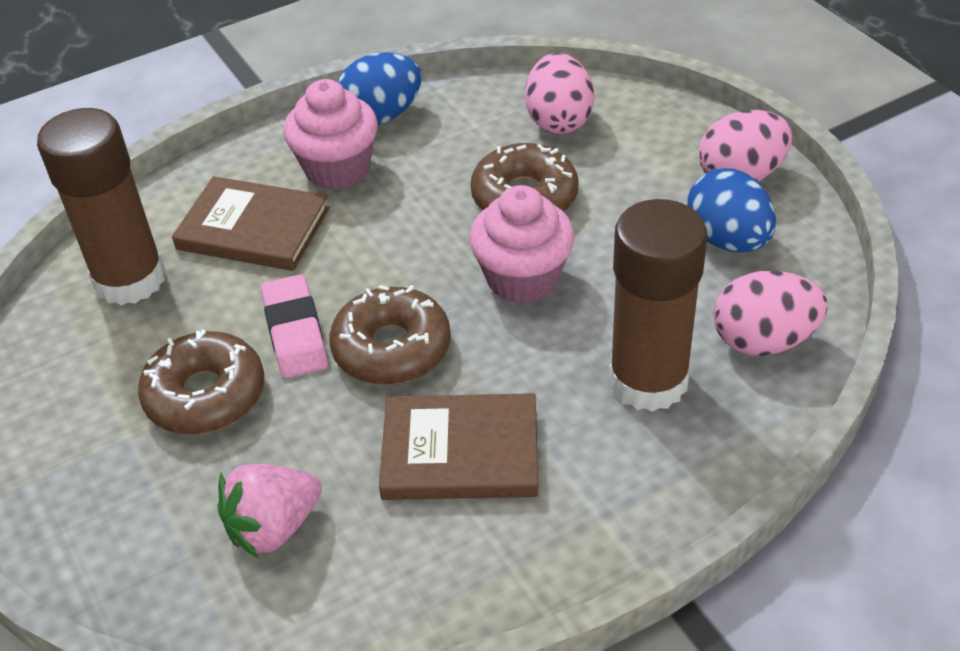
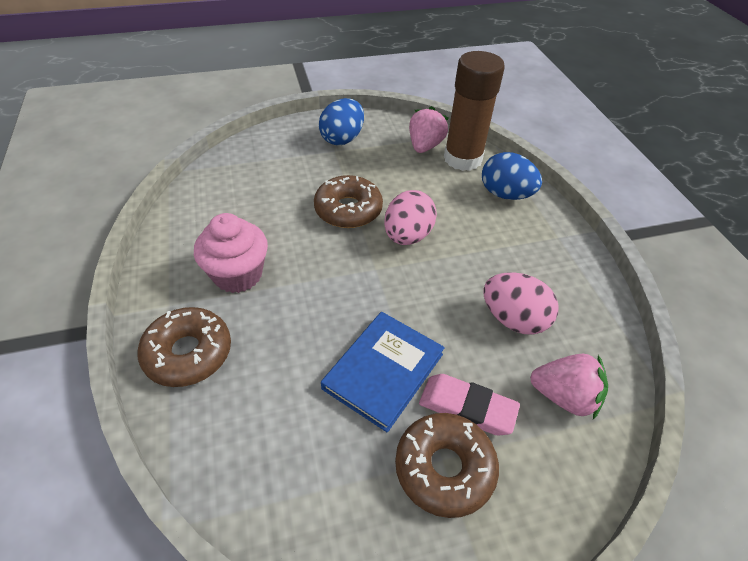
blue book: none = 0 -> [321,312,445,433] = 1
brown book: [172,176,330,271] [379,393,538,500] = 2 -> none = 0
brown glue stick: [37,108,166,305] [609,199,707,412] = 2 -> [444,51,505,171] = 1
pink cupcake: [283,79,378,190] [469,185,575,304] = 2 -> [194,213,268,293] = 1
pink egg: [525,53,594,134] [699,110,792,182] [714,271,828,356] = 3 -> [384,190,437,245] [483,272,559,335] = 2
pink strawberry: [217,464,322,559] = 1 -> [409,106,449,153] [530,354,608,419] = 2

